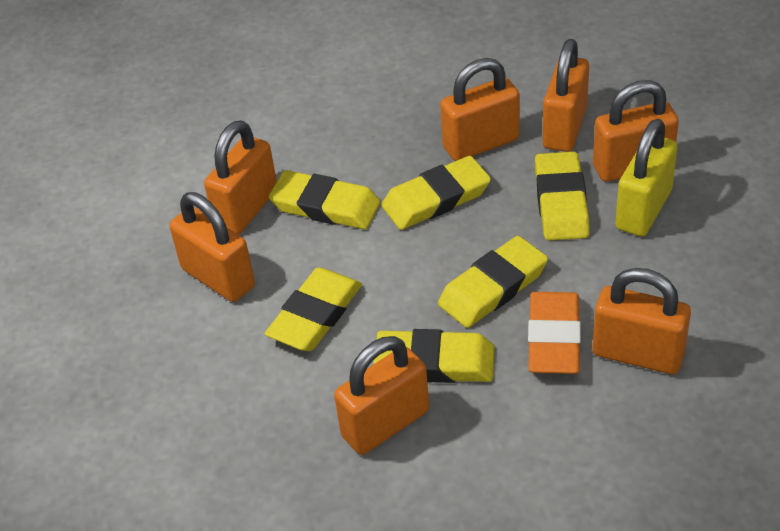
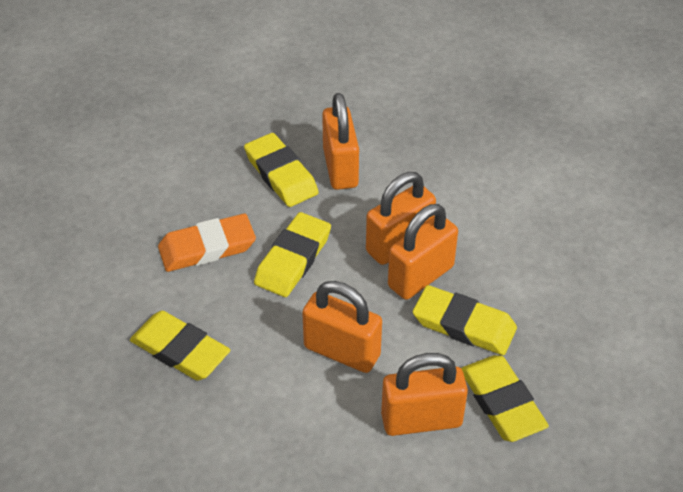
orange padlock: [170,192,255,302] [204,120,277,234] [334,336,429,455] [440,58,520,161] [543,39,589,152] [593,80,679,182] [593,268,691,374] = 7 -> [302,281,382,373] [322,93,359,190] [366,172,436,265] [381,353,468,436] [388,204,458,300] = 5
yellow eraser: [265,267,362,351] [269,170,381,229] [374,329,495,383] [381,156,491,230] [438,236,548,328] [535,152,590,241] = 6 -> [130,311,231,381] [244,133,319,207] [254,212,331,297] [413,285,517,355] [461,355,549,442] = 5
yellow padlock: [615,119,677,237] = 1 -> none = 0

